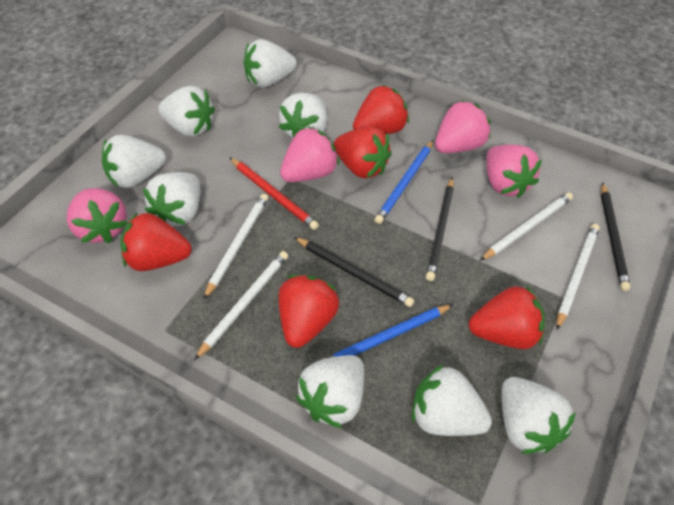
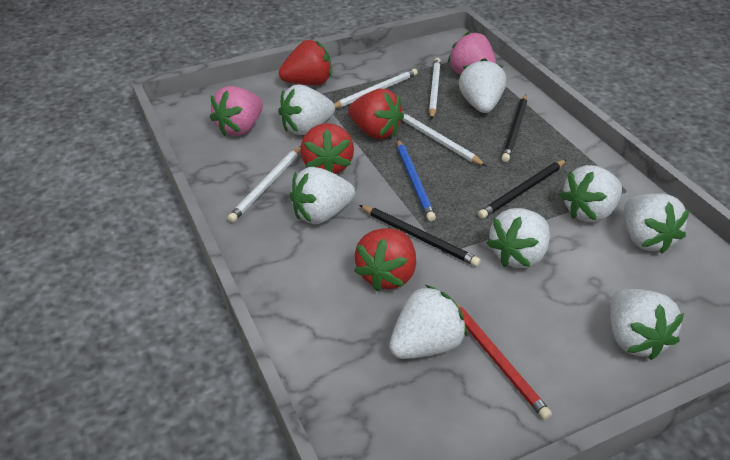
blue pencil: [322,304,453,360] [374,140,433,224] = 2 -> [397,139,436,221] = 1
pink strawberry: [67,188,128,243] [280,126,339,182] [435,100,491,153] [486,145,542,198] = 4 -> [210,86,263,136] [448,31,497,75] = 2
red strawberry: [121,213,192,271] [279,275,339,348] [334,126,392,179] [353,84,409,134] [469,285,545,349] = 5 -> [279,40,332,85] [300,123,354,174] [348,89,404,139] [354,228,416,291] = 4

